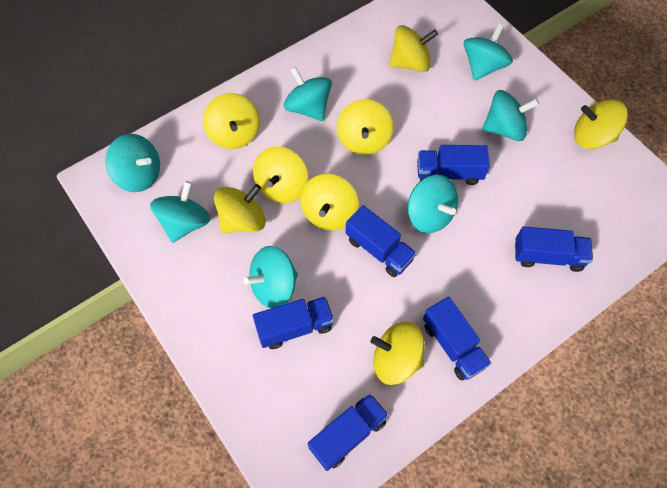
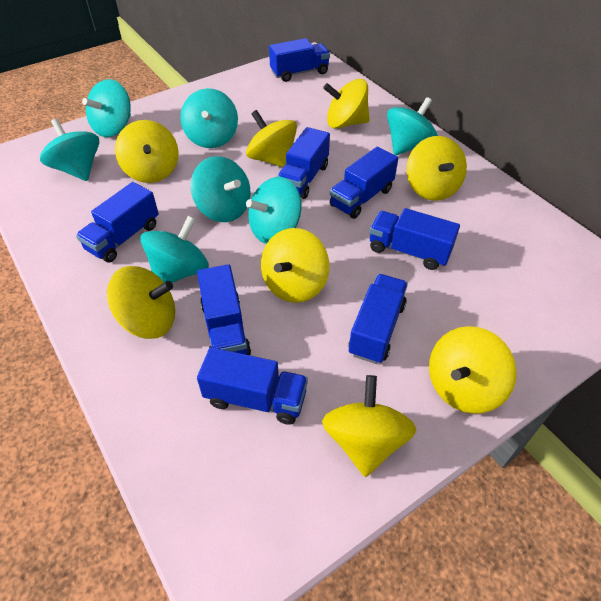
blue truck: [253,296,334,349] [308,393,389,471] [346,205,417,277] [417,145,490,185] [423,297,492,381] [515,226,593,272] = 6 -> [76,182,159,263] [197,264,251,355] [197,347,308,425] [269,38,330,82] [277,127,330,199] [329,146,398,219] [349,274,408,364] [369,208,460,270] = 8

